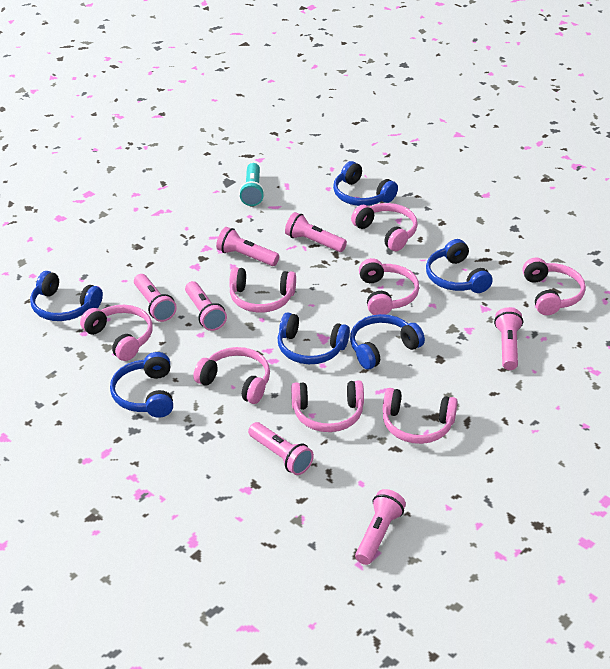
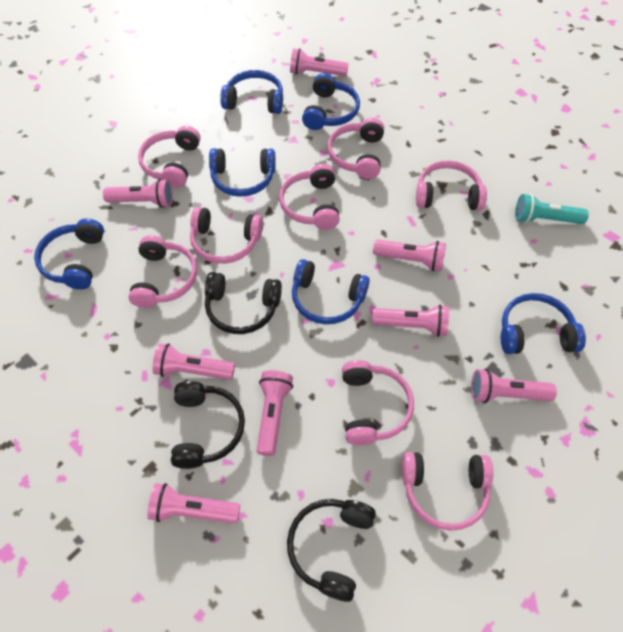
black headphones: none = 0 -> [171,381,245,469] [205,272,282,334] [287,499,376,602] = 3
pink flashlight: [134,274,177,322] [185,281,227,331] [216,227,279,266] [248,422,314,475] [285,212,347,252] [355,489,406,565] [494,307,523,370] = 7 -> [103,179,173,208] [147,483,240,524] [153,343,235,380] [257,370,293,456] [290,48,349,76] [372,304,449,337] [373,239,446,271] [471,369,557,403] = 8

